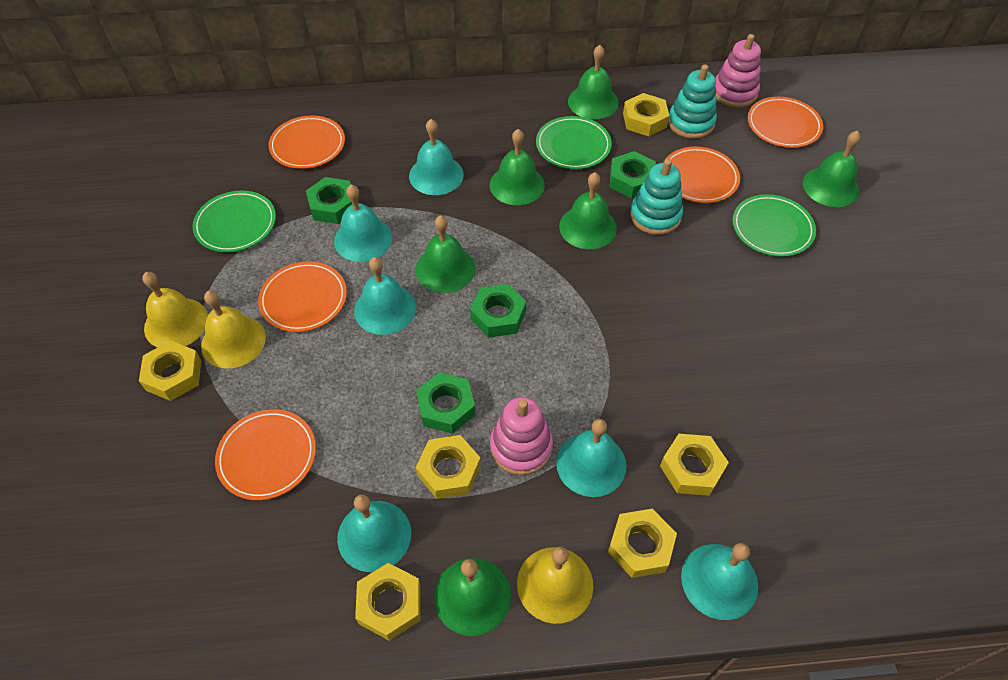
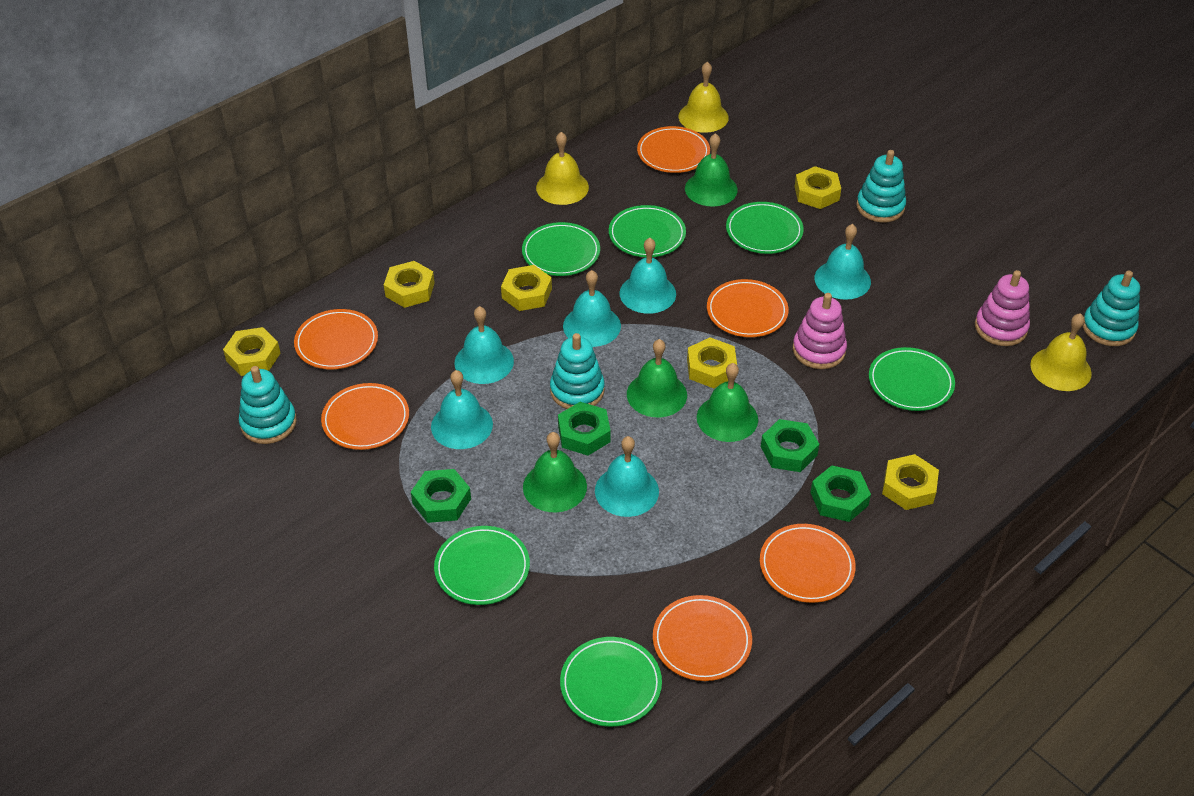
green bell: [416,215,475,293] [434,558,511,636] [490,129,545,205] [559,172,617,249] [568,45,619,119] [803,131,861,207] = 6 -> [523,432,587,512] [627,339,687,417] [685,133,738,206] [697,363,758,442] = 4
green plate: [193,191,276,252] [536,116,612,169] [732,194,816,257] = 3 -> [434,526,530,605] [522,222,600,276] [560,637,662,727] [609,205,686,257] [726,202,804,254] [869,347,955,411] = 6
orange plate: [215,409,316,500] [258,261,347,332] [269,116,345,169] [663,147,740,203] [748,97,823,148] = 5 -> [294,309,378,369] [321,383,409,450] [637,126,710,173] [653,595,752,681] [707,279,789,337] [760,524,856,603] = 6
turquoise stacking toy: [630,159,683,235] [668,64,717,139] = 2 -> [239,366,297,444] [550,333,605,409] [856,150,906,222] [1083,270,1140,346] = 4

